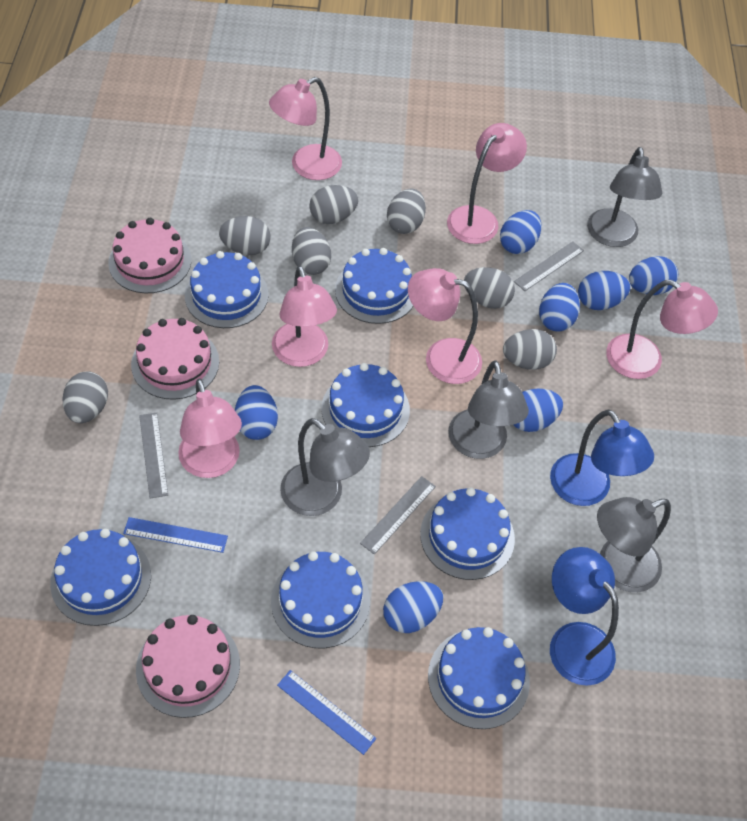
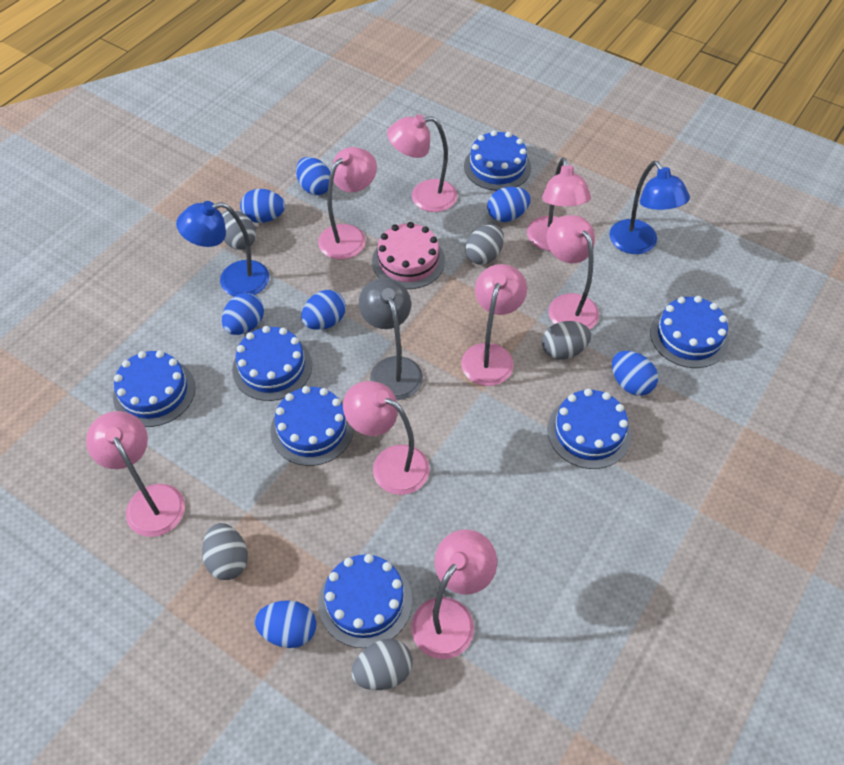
blue ruler: [123,517,228,553] [277,670,376,755] = 2 -> none = 0
grey egg: [62,372,108,423] [219,216,271,255] [292,227,331,275] [309,185,359,224] [387,189,426,234] [464,267,515,309] [503,329,557,370] = 7 -> [202,523,248,580] [222,210,256,250] [351,639,413,690] [465,224,504,265] [542,321,591,360] = 5
grey lamp: [280,418,370,516] [448,360,529,459] [587,147,662,247] [597,497,671,592] = 4 -> [359,278,423,400] = 1
grey ruler: [139,413,168,498] [360,476,436,555] [514,241,584,291] = 3 -> none = 0
pink cake: [108,218,191,294] [131,318,219,400] [136,615,240,718] = 3 -> [372,222,445,289] = 1
pink lamp: [178,378,242,478] [269,77,342,180] [272,266,337,367] [408,268,482,384] [447,123,527,244] [606,280,718,379] = 6 -> [86,411,185,537] [318,147,377,259] [343,381,430,495] [387,114,457,212] [411,530,497,659] [461,264,527,386] [527,157,591,251] [546,215,599,329] = 8

